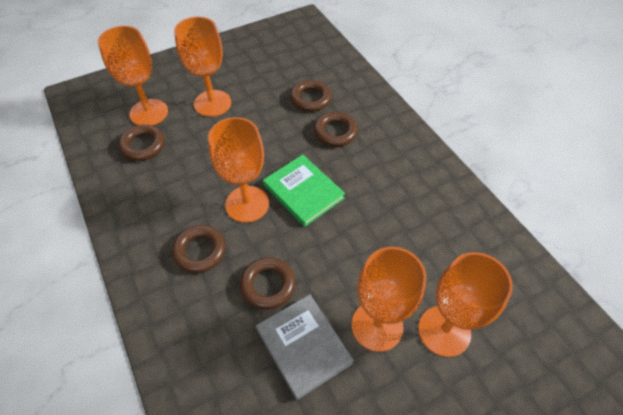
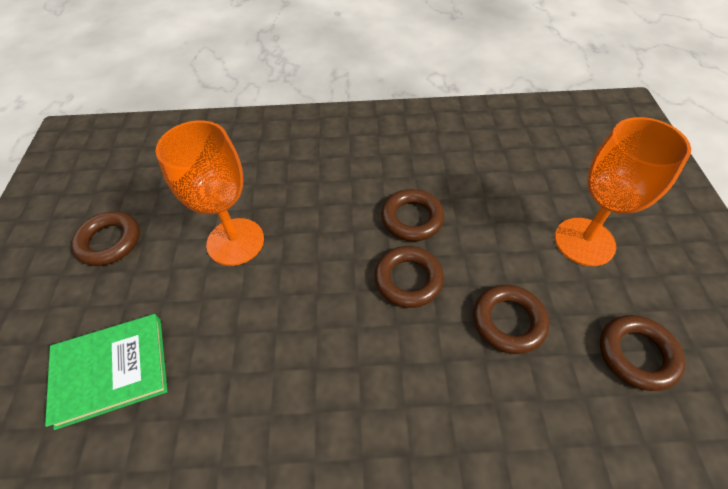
grey book: [256,294,354,400] = 1 -> none = 0
orange goblet: [98,26,168,126] [174,17,231,117] [208,117,269,223] [352,247,426,352] [418,252,513,357] = 5 -> [156,120,264,266] [555,117,691,266] = 2

